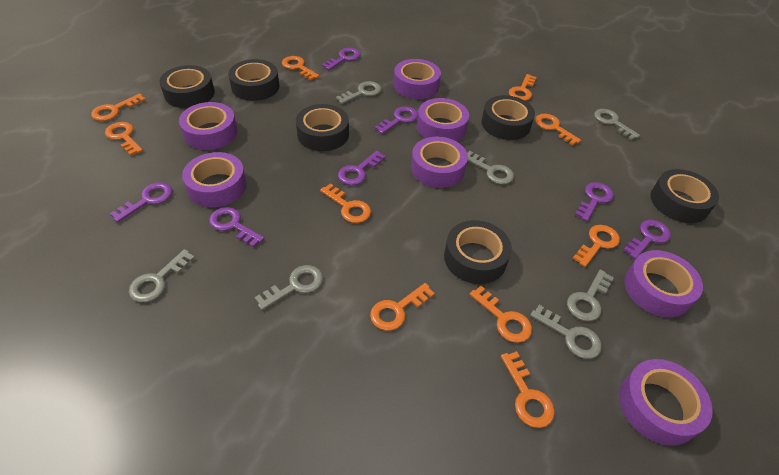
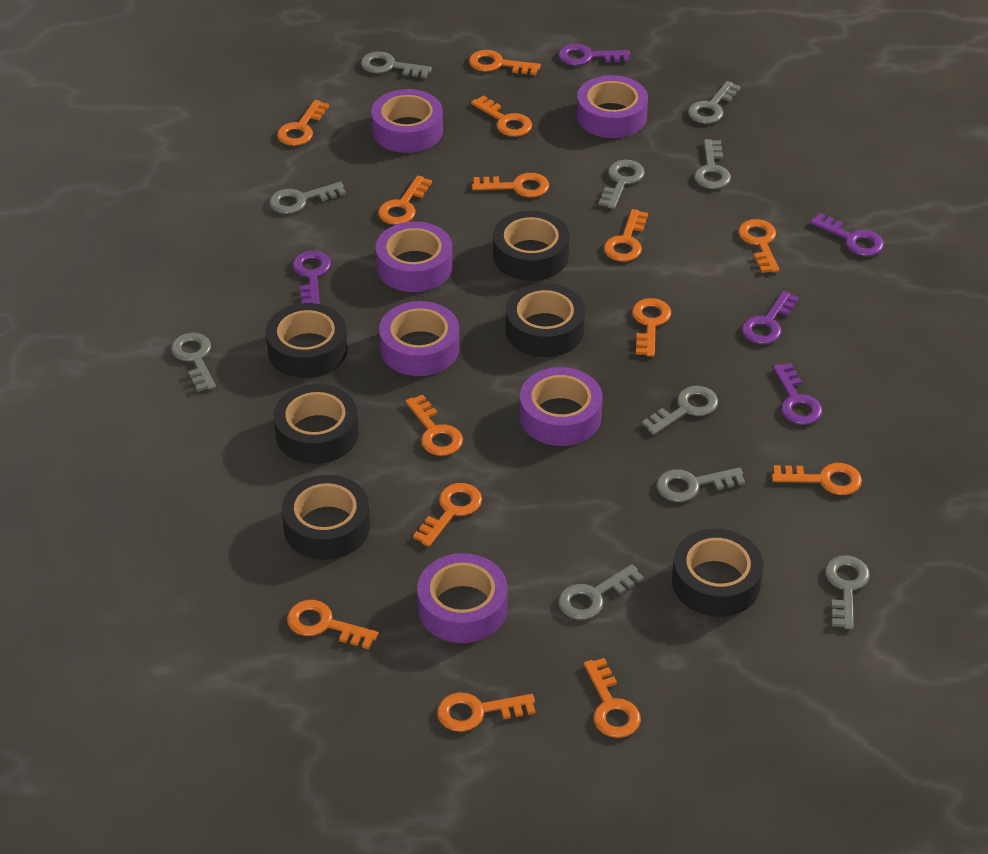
grey key: [129,249,195,302] [255,265,323,310] [336,81,381,104] [467,151,514,184] [530,305,602,359] [567,270,614,321] [594,109,640,140] = 7 -> [171,333,216,392] [269,182,346,214] [361,51,432,78] [558,564,644,620] [598,159,645,209] [642,386,718,435] [656,467,745,502] [688,81,741,124] [694,139,731,189] [825,555,870,630] = 10
orange key: [91,93,146,121] [105,122,143,156] [282,56,319,80] [320,183,371,223] [370,283,435,331] [470,286,532,343] [501,351,555,428] [509,74,537,101] [535,114,581,145] [573,225,620,267] = 10 -> [277,100,329,146] [287,600,379,649] [378,175,432,225] [405,395,463,456] [413,483,482,547] [437,692,535,732] [469,50,541,75] [471,95,532,137] [472,173,549,198] [584,658,641,738] [603,209,648,262] [632,298,671,357] [738,219,779,273] [772,463,862,495] = 14
purple key: [110,182,173,222] [209,207,264,247] [322,48,361,70] [338,151,386,185] [374,106,418,134] [575,182,614,221] [623,220,671,259] = 7 -> [292,251,331,304] [558,44,630,66] [742,291,799,344] [773,363,823,425] [810,213,884,256] = 5
purple tape: [179,102,237,150] [182,152,247,207] [394,59,441,99] [411,137,468,188] [417,98,469,141] [619,359,713,446] [624,250,703,317] = 7 -> [371,89,443,153] [375,221,453,292] [379,301,460,376] [417,553,508,643] [520,367,602,446] [577,75,648,138] = 6

